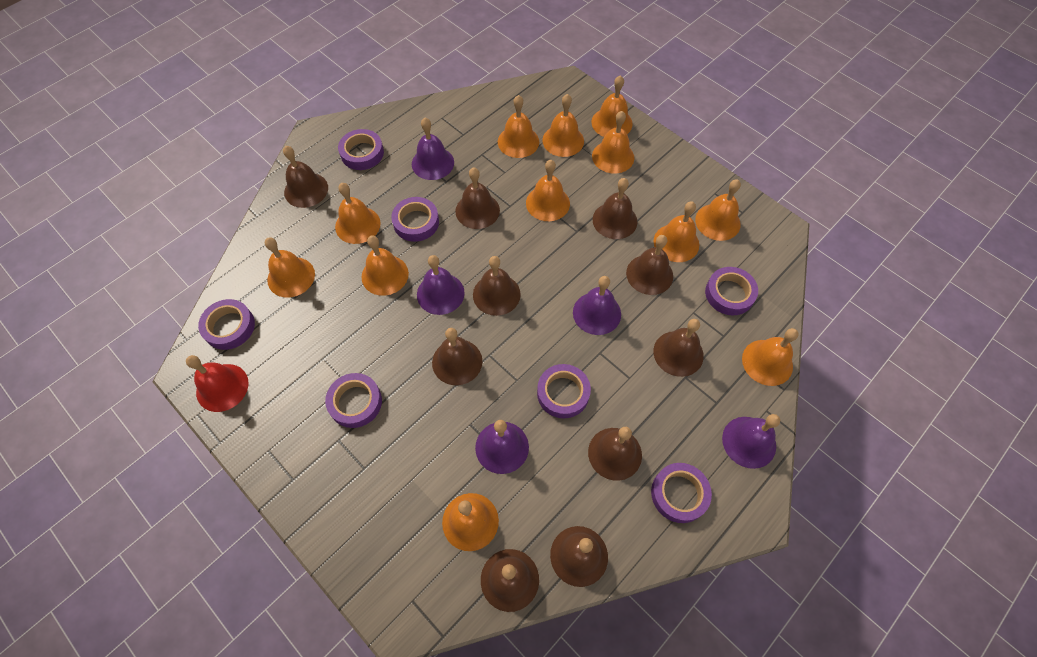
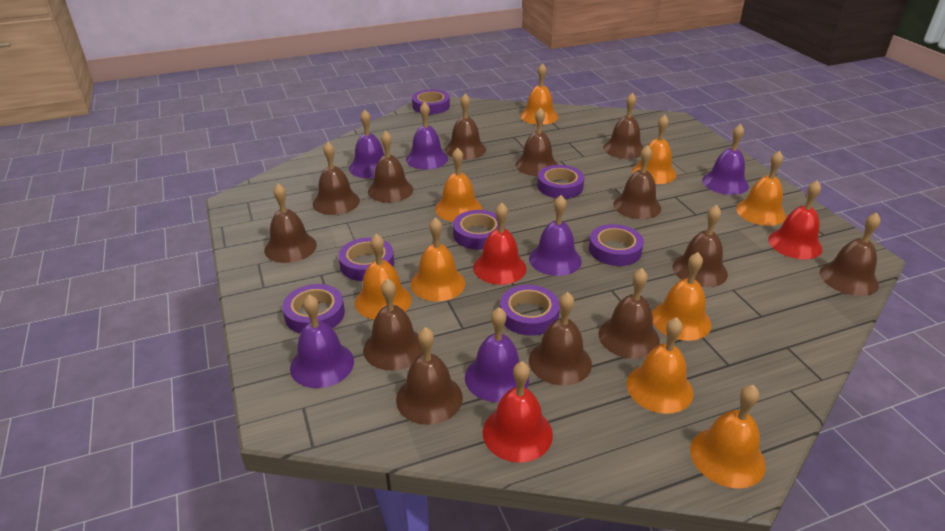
brown bell: [283,146,328,208] [432,328,482,385] [455,168,500,229] [473,256,521,316] [481,549,539,612] [550,526,608,587] [588,427,642,481] [593,178,637,239] [626,235,673,295] [653,319,704,377] = 10 -> [264,184,317,263] [313,142,360,215] [363,279,423,371] [368,131,413,203] [396,327,463,425] [445,93,486,160] [515,108,558,176] [529,292,592,385] [598,268,660,359] [603,93,644,159] [614,145,661,219] [673,205,728,287] [820,213,881,296] = 13
orange bell: [265,237,315,298] [335,183,381,244] [361,235,409,296] [442,493,499,551] [498,95,539,158] [526,160,570,221] [542,94,584,157] [591,75,633,137] [592,111,634,173] [653,201,699,262] [695,179,741,241] [742,328,798,386] = 12 -> [355,234,412,319] [411,217,466,301] [435,148,482,222] [520,63,558,125] [626,317,694,414] [632,115,677,184] [652,252,711,341] [690,385,766,489] [736,151,786,226] = 9
purple bell: [412,118,454,180] [417,255,465,315] [475,420,529,474] [573,276,621,335] [722,414,780,469] = 5 -> [290,295,354,388] [349,110,384,178] [406,102,448,169] [465,307,529,402] [529,195,582,276] [702,124,749,195] = 6
red bell: [186,355,249,412] = 1 -> [473,203,527,285] [483,362,553,463] [768,180,822,259] = 3

